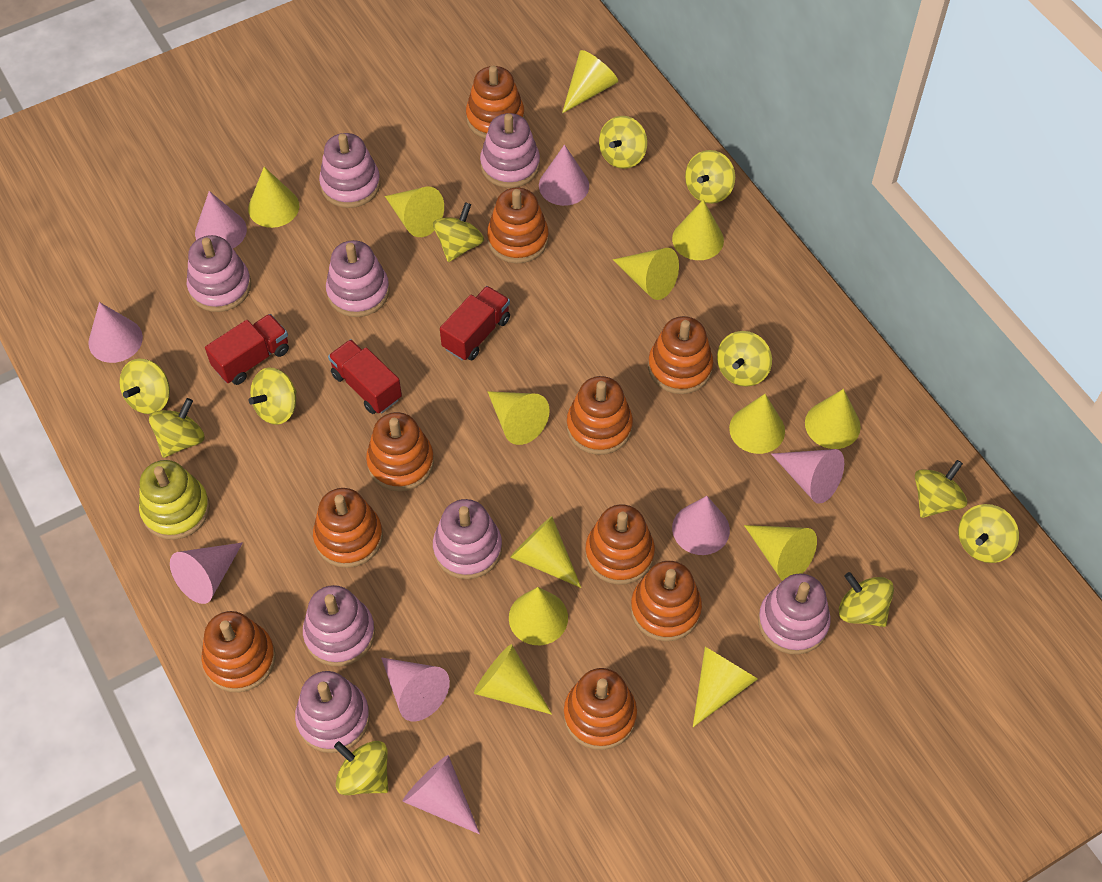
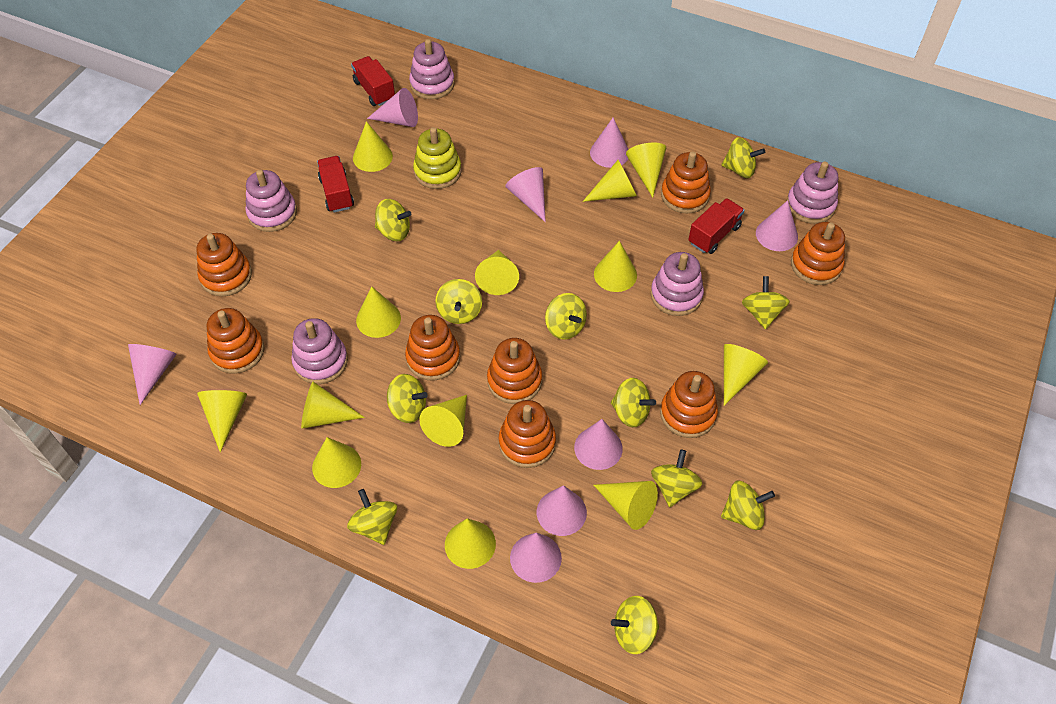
orange stacking toy: [202,611,276,692] [313,488,383,568] [366,412,434,491] [466,66,525,139] [487,188,549,263] [564,668,637,750] [567,376,633,455] [585,504,655,585] [631,561,702,641] [648,316,713,394] = 10 -> [196,233,252,296] [207,308,264,374] [405,315,460,380] [487,338,542,404] [499,400,556,468] [660,371,718,438] [661,151,711,214] [791,222,845,285] = 8
pink stacking toy: [187,235,251,312] [295,671,370,753] [303,585,375,666] [319,133,380,208] [326,240,390,317] [433,499,502,579] [480,113,540,188] [758,573,831,654] = 8 -> [246,170,297,232] [291,318,348,384] [409,39,455,99] [651,252,704,316] [787,162,838,224] = 5

